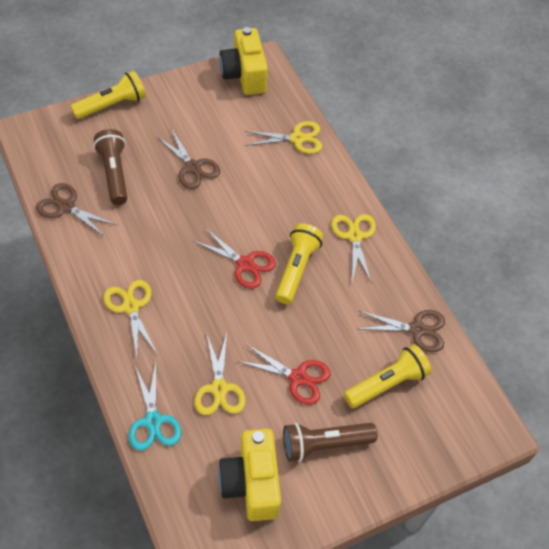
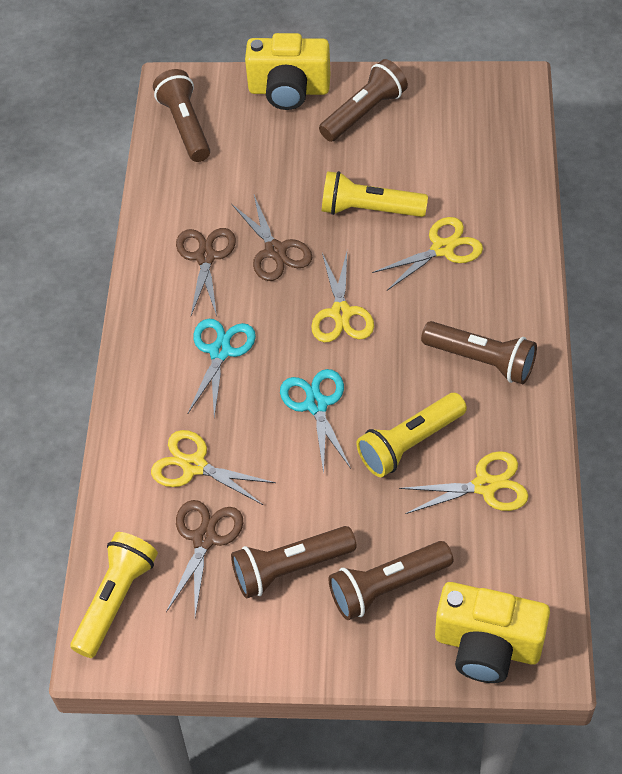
brown flashlight: [93,129,128,205] [283,423,377,462] = 2 -> [153,69,210,162] [231,526,357,598] [319,59,408,142] [329,541,453,620] [421,321,537,384] = 5
red scissors: [193,228,276,289] [237,344,331,405] = 2 -> none = 0
turquoise scissors: [129,363,181,451] = 1 -> [188,319,256,418] [280,369,351,474] = 2

